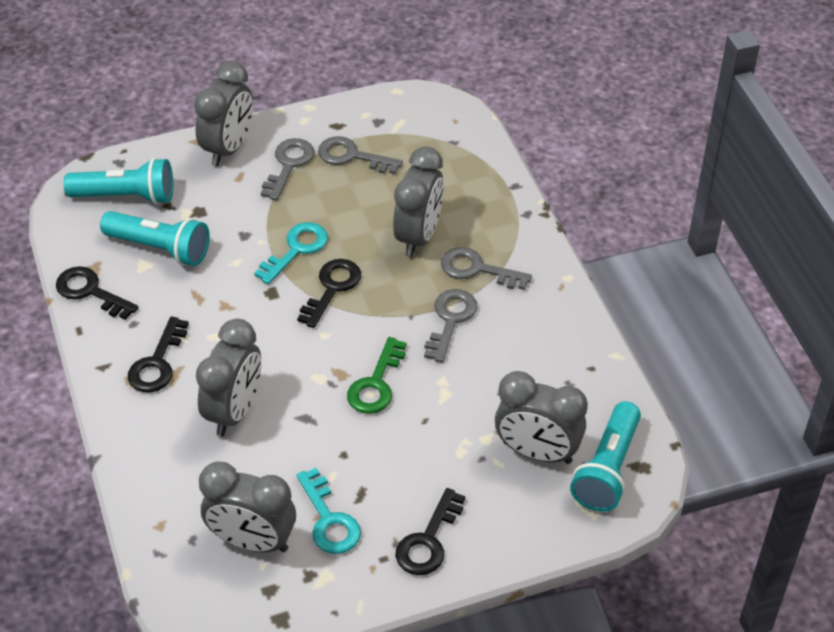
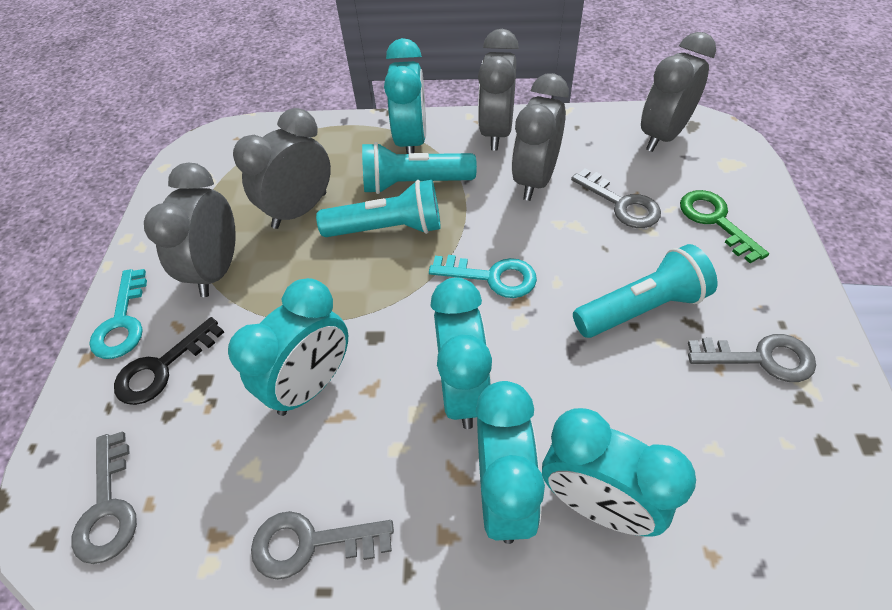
black key: [56,266,138,320] [128,316,189,393] [297,259,361,328] [395,488,465,575] = 4 -> [114,317,224,405] = 1
turquoise clock: none = 0 -> [228,278,348,416] [384,38,426,154] [431,277,492,429] [475,381,545,544] [542,408,696,536] = 5

